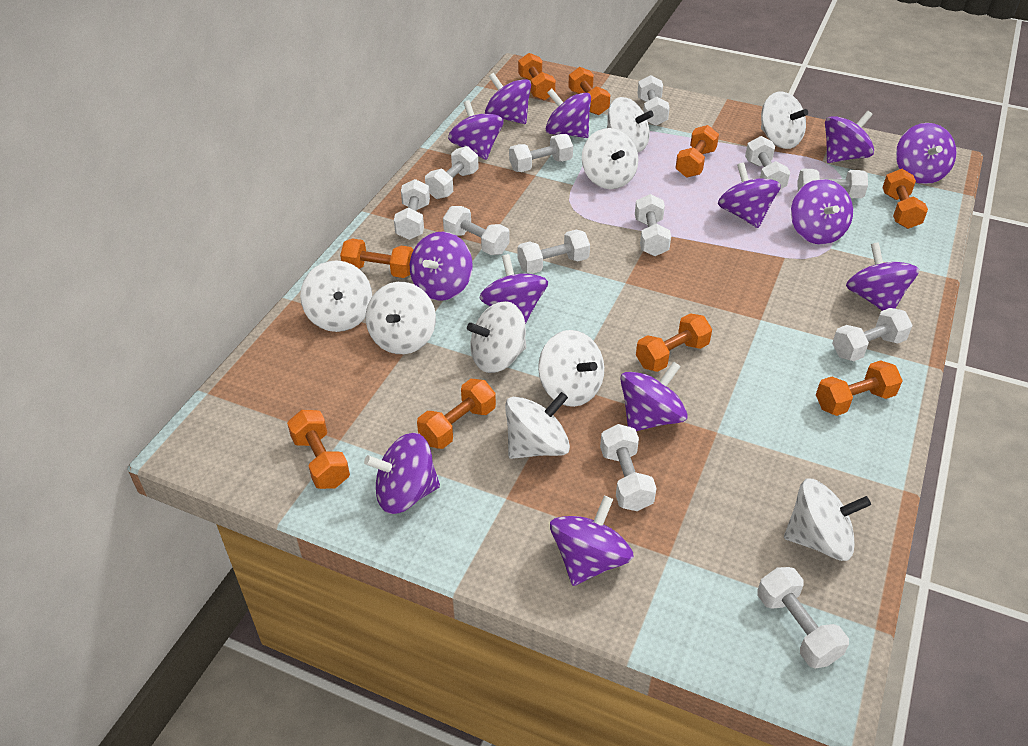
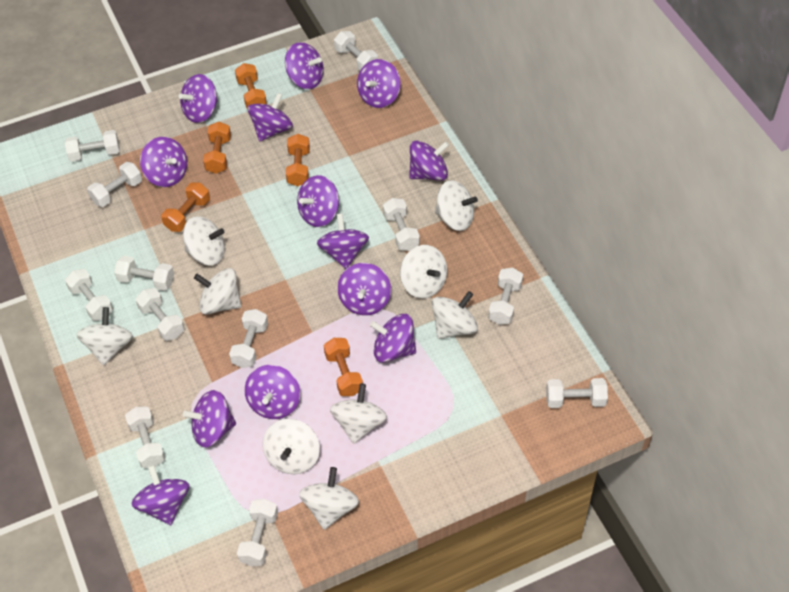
orange dumbbell: [287,410,350,489] [340,238,414,278] [417,379,496,449] [518,53,556,100] [568,67,610,115] [636,313,712,372] [675,125,719,178] [816,360,903,416] [882,169,928,229] = 9 -> [161,182,210,232] [203,122,231,174] [235,63,267,108] [286,134,310,186] [324,338,363,396] = 5

